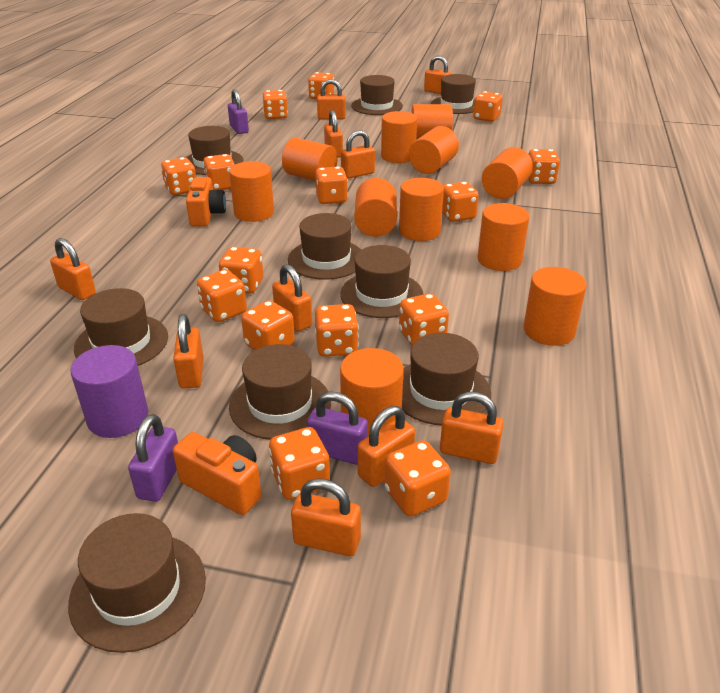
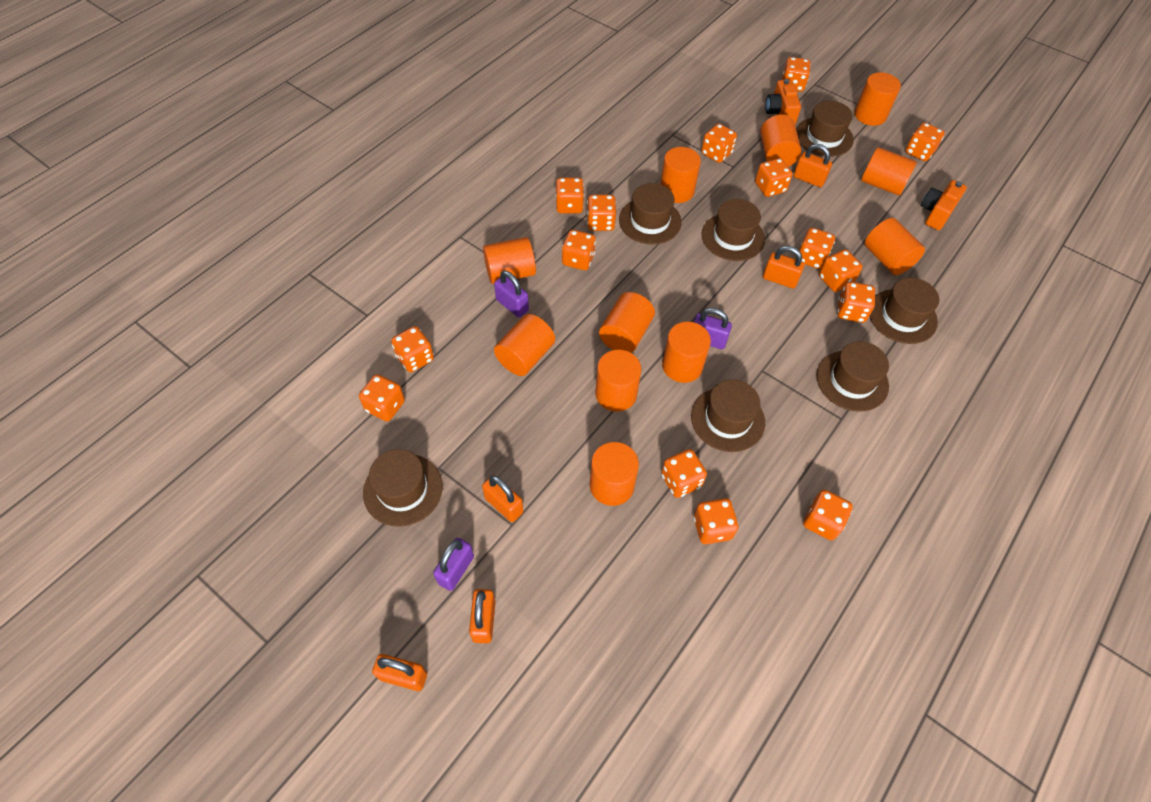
brown hat: [68,513,206,653] [74,288,168,366] [186,126,243,175] [229,344,331,440] [288,213,361,280] [340,245,424,318] [351,75,403,115] [402,333,491,425] [431,74,476,114] = 9 -> [363,449,443,527] [619,183,682,245] [691,379,765,452] [701,199,765,261] [796,101,854,157] [816,341,889,412] [869,278,939,344] = 7
orange padlock: [50,238,96,300] [173,314,203,389] [272,264,312,331] [291,478,361,556] [317,79,346,120] [324,110,343,158] [341,130,375,179] [358,406,415,487] [424,56,452,94] [440,392,504,464] = 10 -> [372,654,427,691] [469,589,495,643] [482,475,523,522] [763,246,805,288] [794,144,832,187] = 5
purple cylinder: [71,345,148,438] = 1 -> none = 0

